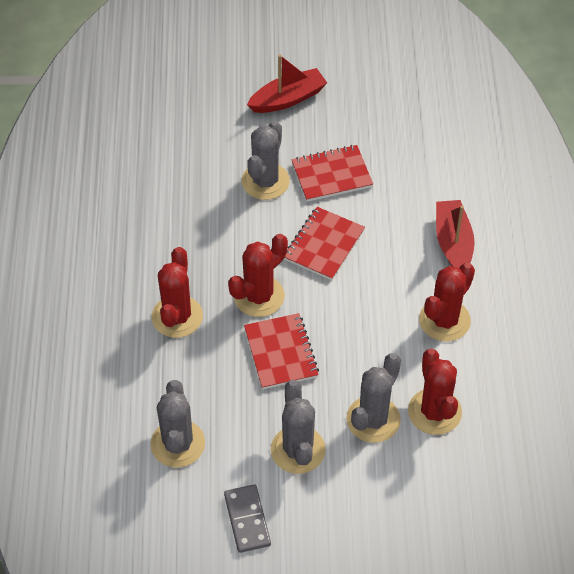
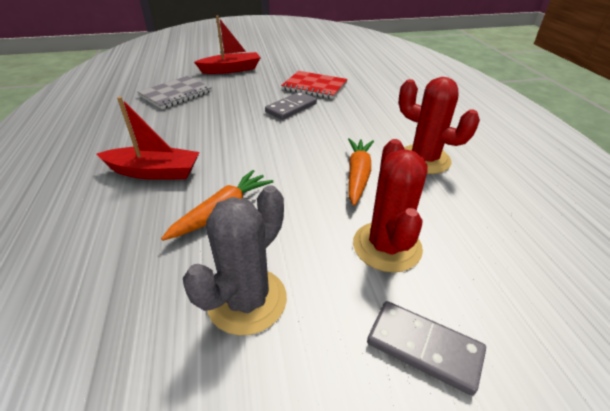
grey cactus: [151,380,205,468] [242,121,290,200] [271,380,326,474] [346,353,401,443] = 4 -> [183,185,287,335] = 1
grey domino: [224,485,271,553] = 1 -> [265,92,317,120] [367,301,486,395] = 2
grey notebook: none = 0 -> [138,76,212,109] = 1
orange carrot: none = 0 -> [161,170,274,241] [348,138,374,206] = 2
red cactus: [152,247,203,338] [228,234,288,317] [408,349,462,435] [419,263,475,341] = 4 -> [353,139,428,273] [398,77,480,174] = 2
red notebook: [244,313,319,389] [284,207,365,280] [292,145,373,202] = 3 -> [281,71,348,99] = 1

